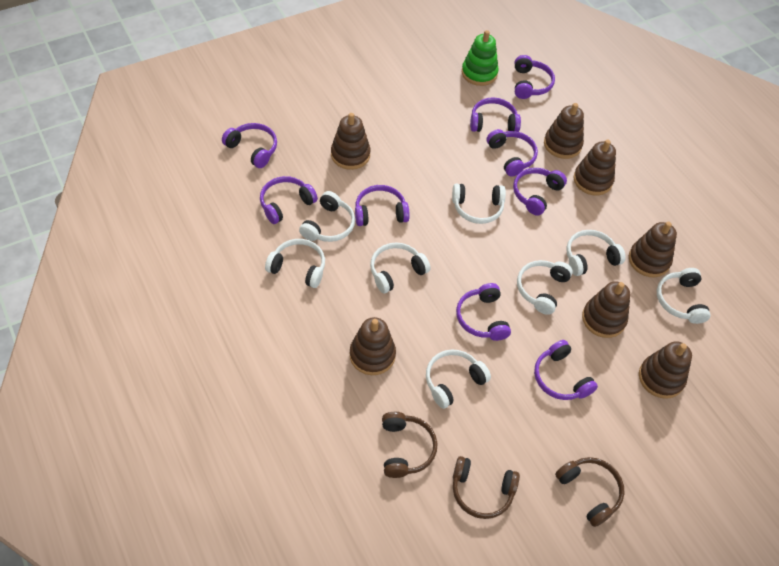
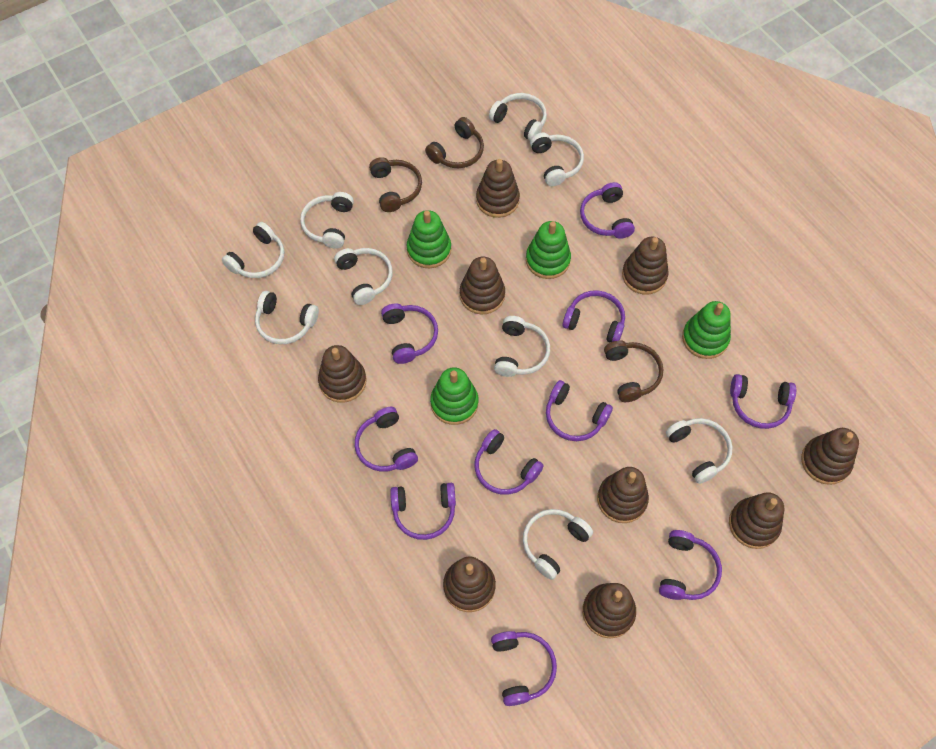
brown stacking toy: [331,113,370,170] [350,317,396,375] [544,103,584,159] [573,140,616,195] [582,281,630,338] [629,222,677,277] [639,341,692,399] = 7 -> [318,345,367,403] [443,557,496,612] [460,257,505,315] [476,159,520,218] [582,583,636,638] [597,467,649,523] [622,237,669,295] [729,492,784,549] [801,428,859,485] = 9
green stacking toy: [462,30,499,86] = 1 -> [407,210,451,268] [430,367,479,425] [526,221,571,279] [682,301,731,359] = 4
purple headphones: [222,123,277,168] [260,176,318,224] [355,185,410,226] [456,283,511,341] [470,97,521,132] [487,129,538,177] [513,168,567,216] [515,55,555,99] [534,340,598,400] = 9 -> [355,407,418,472] [381,303,438,364] [390,483,456,540] [475,429,544,495] [491,631,557,706] [546,380,613,441] [562,290,625,343] [580,182,635,239] [659,530,722,600] [730,374,796,429] = 10
white headphones: [265,239,325,288] [299,191,355,242] [370,243,431,293] [426,349,491,409] [452,184,506,224] [517,260,573,315] [566,230,626,276] [657,268,711,324] = 8 -> [222,222,284,278] [255,291,319,344] [300,192,354,249] [334,248,393,305] [489,93,547,140] [494,316,550,377] [523,509,593,580] [530,133,584,186] [666,418,733,484] = 9

